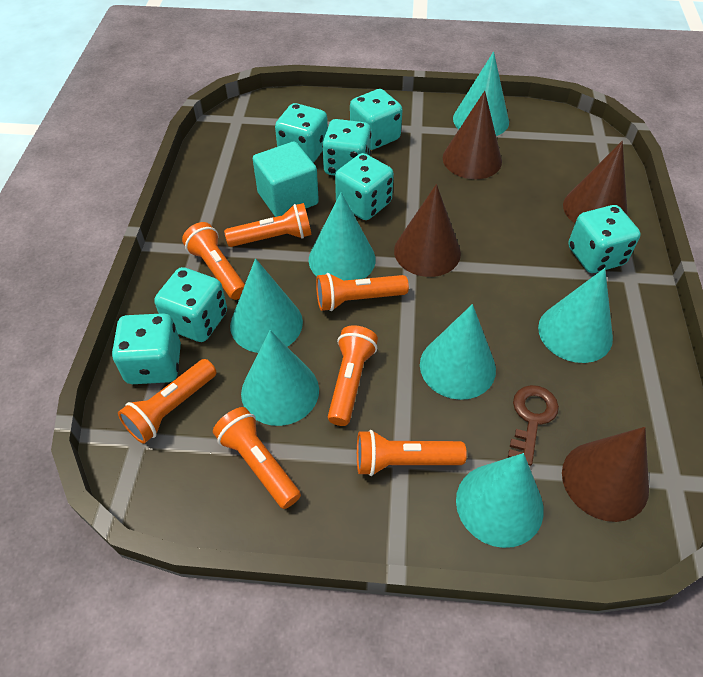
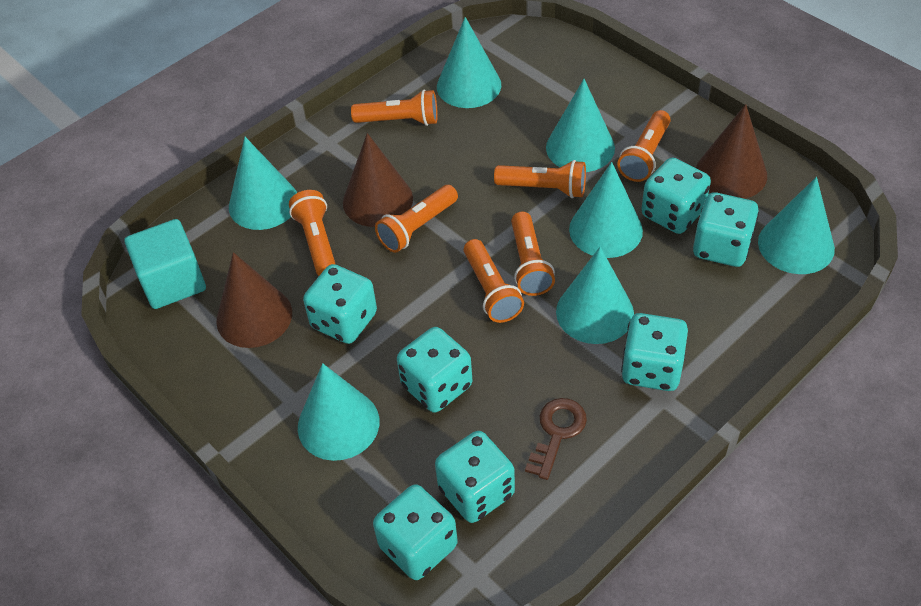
brown cone: [394,184,461,277] [443,91,502,179] [562,427,649,522] [563,141,628,223] = 4 -> [216,252,292,348] [343,133,413,227] [696,104,767,199] = 3

